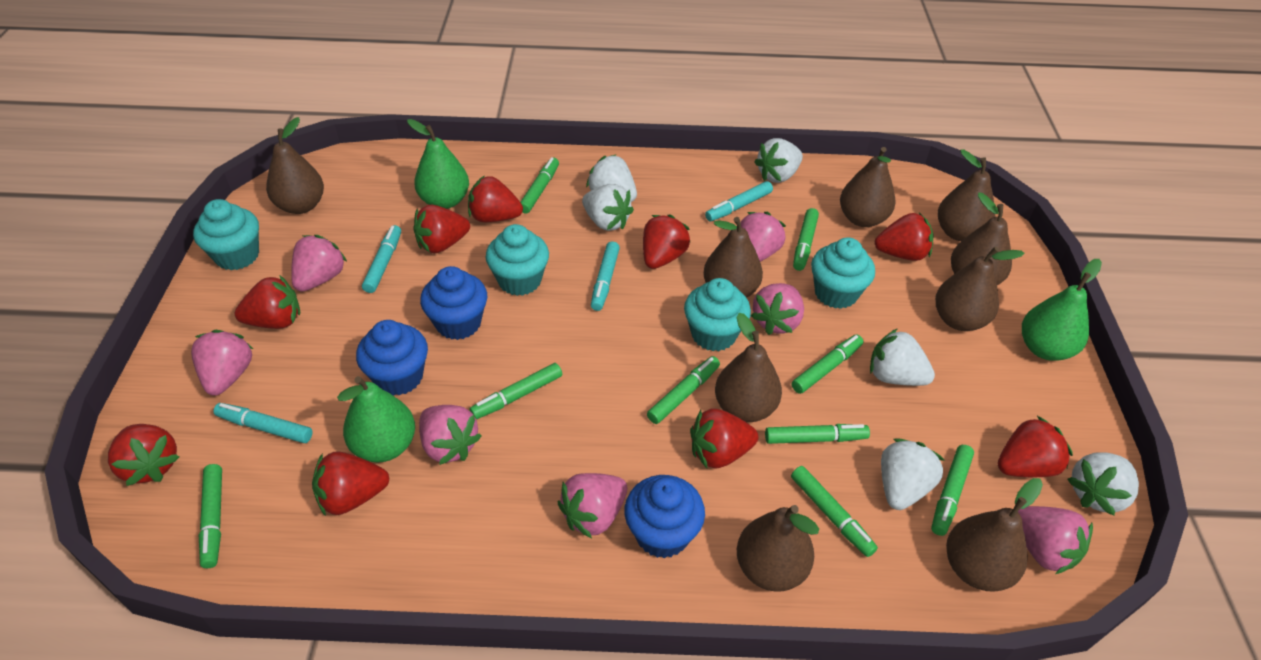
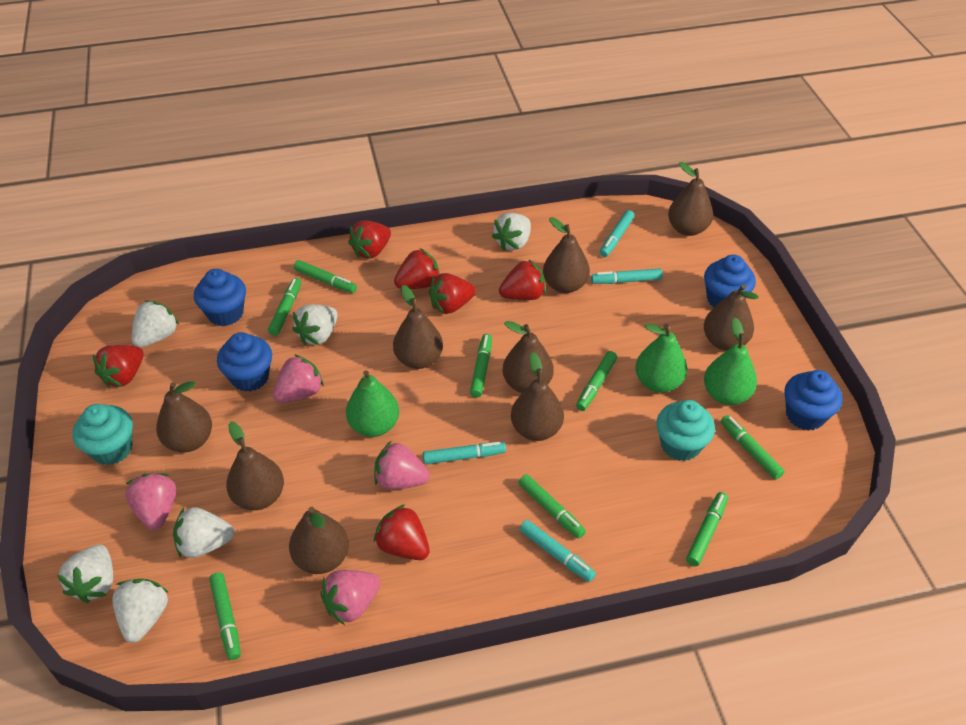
blue cupcake: [356,320,428,396] [420,266,487,340] [624,475,705,558] = 3 -> [194,269,246,326] [217,332,272,392] [704,255,756,307] [784,370,843,431] = 4
green marker: [199,464,222,568] [469,363,562,419] [521,157,559,214] [647,356,720,424] [765,424,870,444] [791,466,878,557] [792,334,863,394] [793,208,819,271] [931,445,974,536] = 9 -> [209,572,241,660] [268,278,301,335] [294,260,357,293] [470,334,492,398] [518,474,586,539] [576,351,617,411] [686,492,728,566] [721,415,785,480] = 8
pink strawberry: [191,330,253,396] [291,235,347,292] [419,405,481,465] [558,473,627,539] [741,212,786,262] [751,283,804,335] [1018,506,1093,574] = 7 -> [125,473,176,530] [273,354,324,403] [320,570,380,625] [374,441,430,490] = 4
red strawberry: [108,424,179,486] [234,275,300,329] [312,451,389,516] [413,205,470,253] [468,175,523,222] [643,215,690,269] [690,409,758,469] [875,213,933,261] [998,416,1073,477] = 9 -> [93,345,144,388] [348,221,391,259] [374,504,430,560] [394,248,440,289] [429,273,476,314] [499,259,546,300] = 6
turquoise cupcake: [193,199,259,270] [485,224,549,296] [684,278,751,351] [811,237,875,309] = 4 -> [72,404,133,465] [657,400,715,461] = 2

